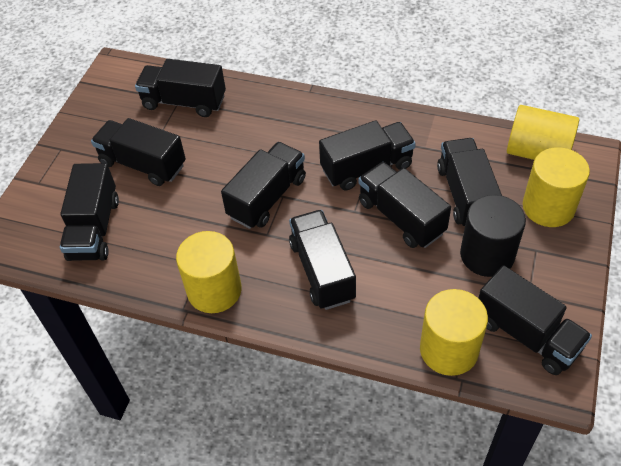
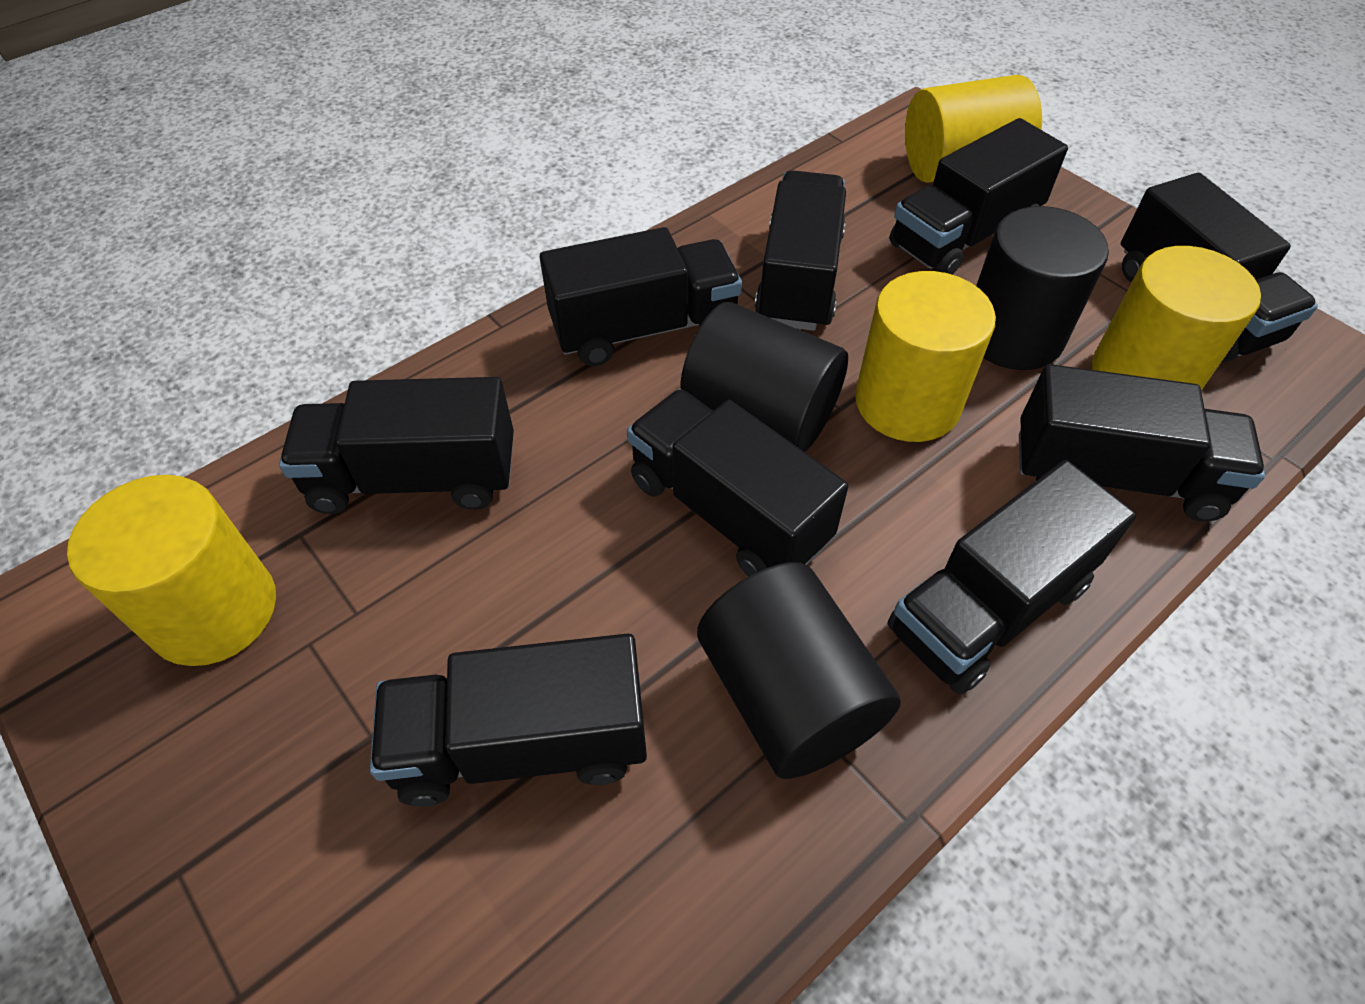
black cylinder: [460,195,526,277] = 1 -> [680,302,848,452] [697,562,901,779] [976,206,1109,370] = 3

